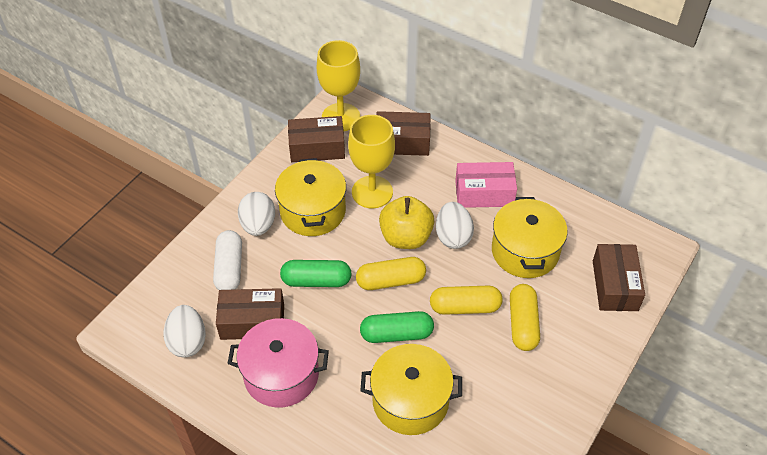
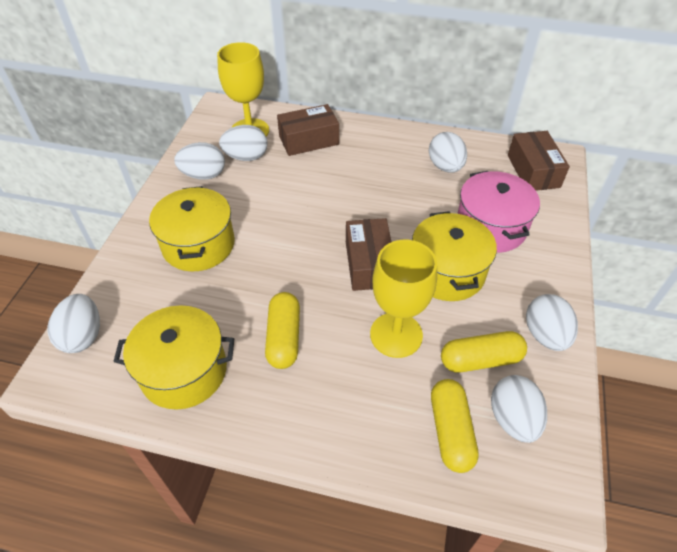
brown box: [216,288,284,340] [288,116,345,162] [376,111,431,156] [593,244,645,311] = 4 -> [277,104,339,156] [346,218,391,291] [508,131,570,191] = 3
green capsule: [280,260,352,287] [360,311,434,343] = 2 -> none = 0
pink box: [455,162,517,208] = 1 -> none = 0
white capsule: [213,230,242,290] = 1 -> none = 0
white egg: [163,305,206,357] [238,192,275,236] [436,202,474,249] = 3 -> [47,294,100,353] [174,142,225,180] [219,125,268,161] [429,132,467,173] [491,375,547,443] [526,294,578,351] = 6
yellow apple: [379,196,435,249] = 1 -> none = 0

